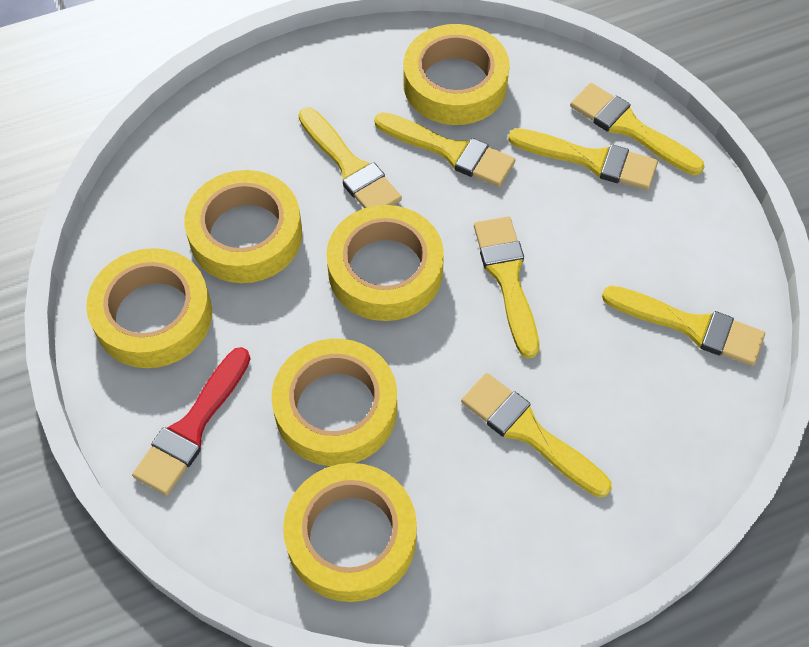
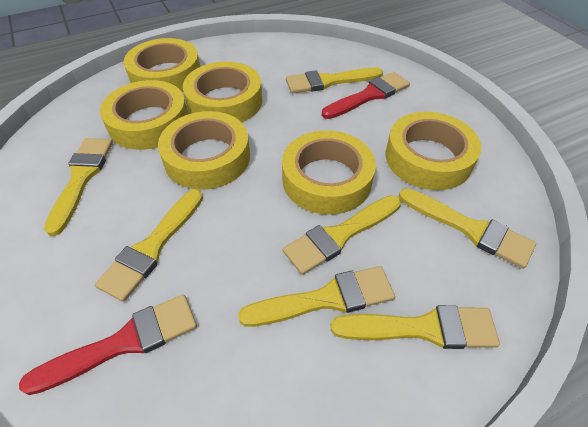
red brush: [132,347,250,496] = 1 -> [19,294,197,395] [322,72,410,119] = 2

